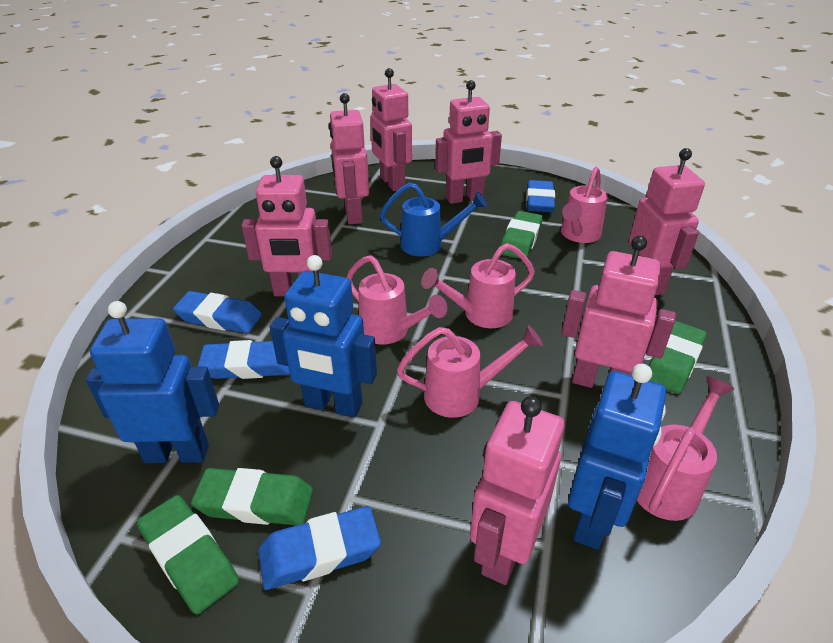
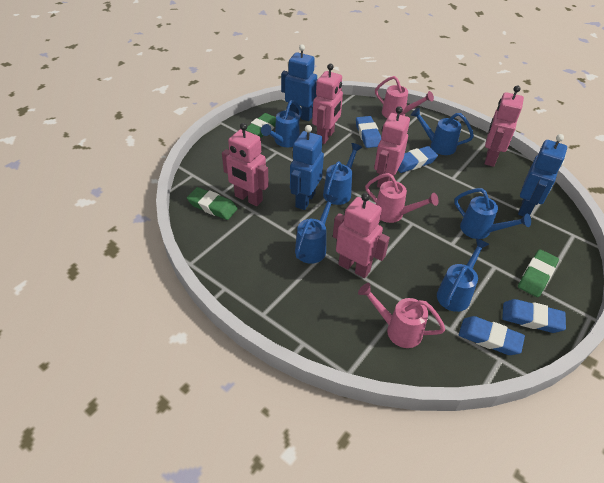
blue watering can: [380,182,487,256] = 1 -> [261,100,302,147] [295,194,337,264] [323,143,362,205] [411,108,474,155] [437,238,489,312] [454,188,531,239] = 6
green eraser: [137,495,239,614] [191,468,313,525] [500,211,543,259] [649,321,707,394] = 4 -> [187,187,237,220] [245,113,276,138] [518,249,559,297] = 3
pink robot: [242,156,332,296] [329,93,369,225] [370,68,412,191] [435,80,502,204] [470,396,565,585] [562,236,676,388] [629,148,705,295] = 7 -> [222,123,269,206] [312,64,343,144] [333,193,390,278] [374,106,410,188] [485,86,524,167] = 5
pink watering can: [346,255,447,345] [397,325,543,418] [421,243,535,328] [561,167,608,243] [637,376,734,521] = 5 -> [358,283,445,348] [365,173,439,223] [375,76,434,118] = 3

